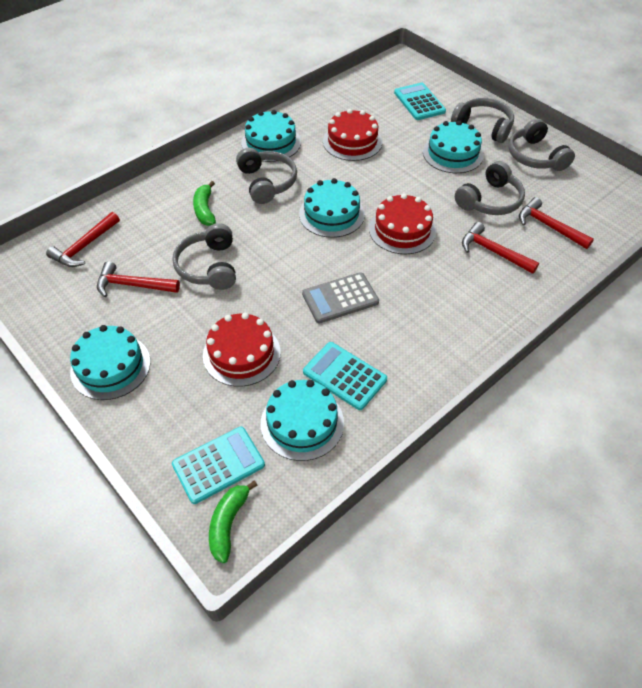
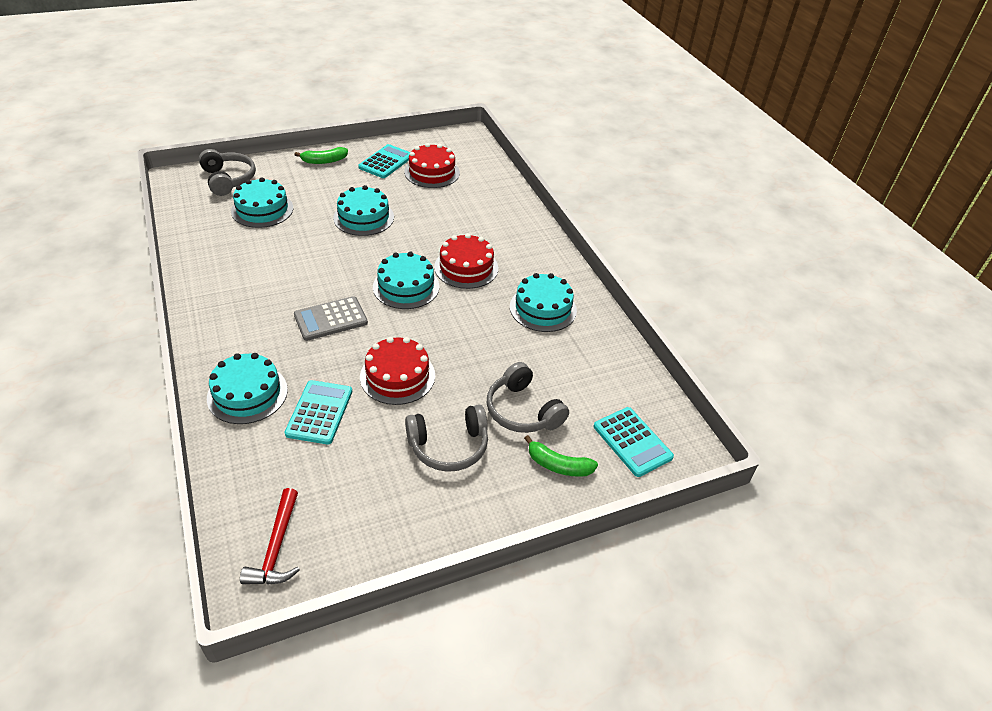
grey headphones: [172,223,236,290] [236,148,297,204] [451,98,514,143] [455,161,525,215] [508,118,575,171] = 5 -> [199,149,256,196] [405,405,488,472] [487,362,569,433] = 3
red hammer: [46,212,120,267] [97,261,180,297] [462,222,539,274] [519,197,594,249] = 4 -> [240,488,300,585] = 1

